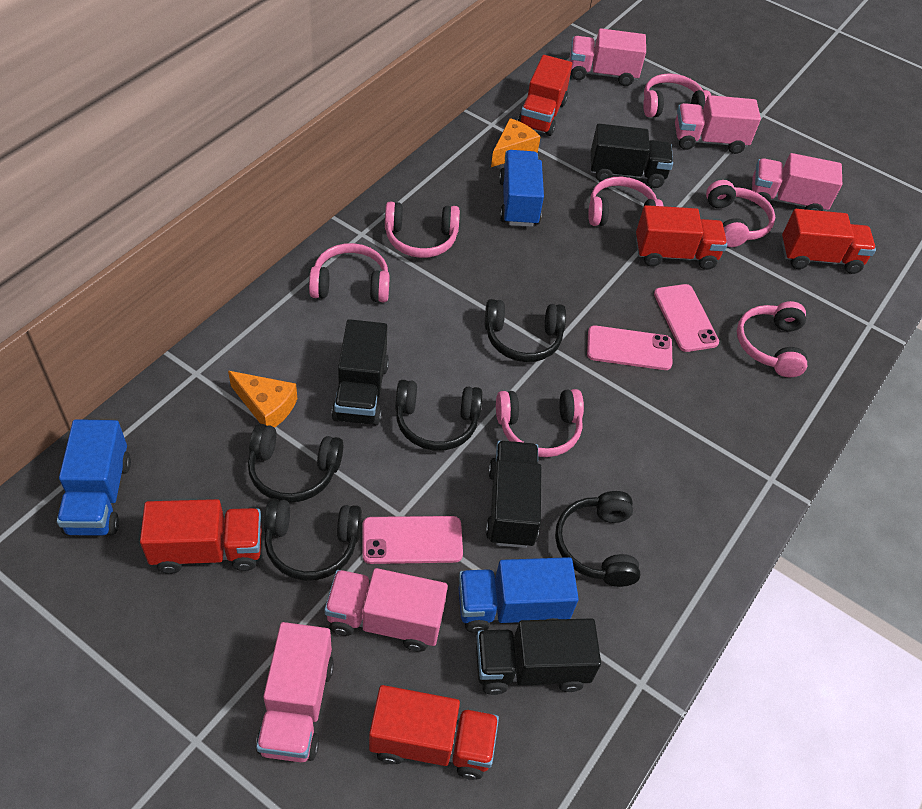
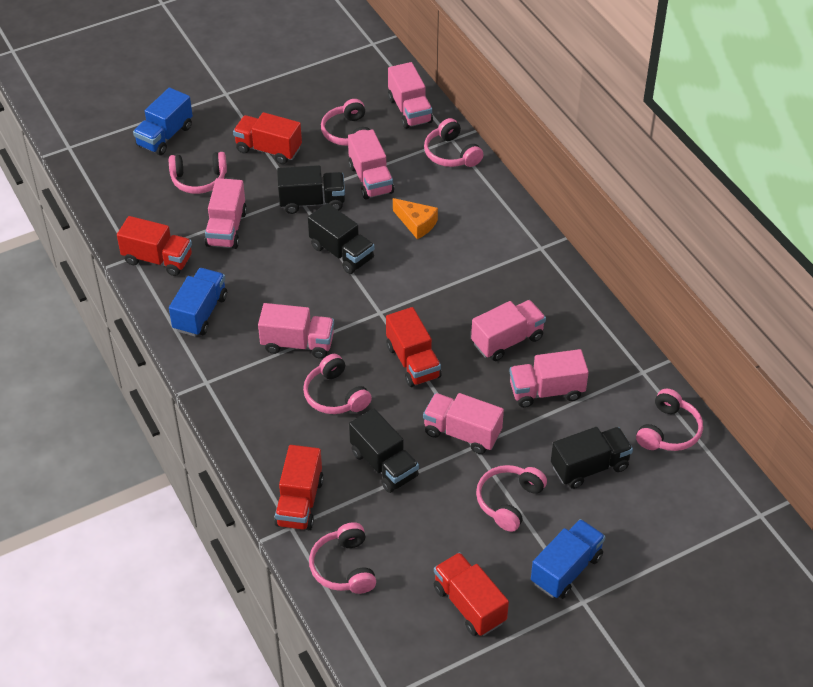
black headphones: [248,424,343,503] [264,499,362,581] [395,380,482,451] [485,299,566,362] [555,491,640,587] = 5 -> none = 0
orange cheese: [228,371,297,428] [491,118,541,167] = 2 -> [393,198,438,239] = 1
pink phone: [362,516,463,564] [587,325,672,370] [654,284,719,352] = 3 -> none = 0
pink truck: [256,622,334,762] [324,568,448,652] [570,28,646,86] [675,95,761,154] [752,153,842,211] = 5 -> [205,178,247,249] [258,303,334,359] [348,129,394,199] [388,62,433,129] [423,393,504,454] [471,300,546,361] [509,349,589,408] = 7

